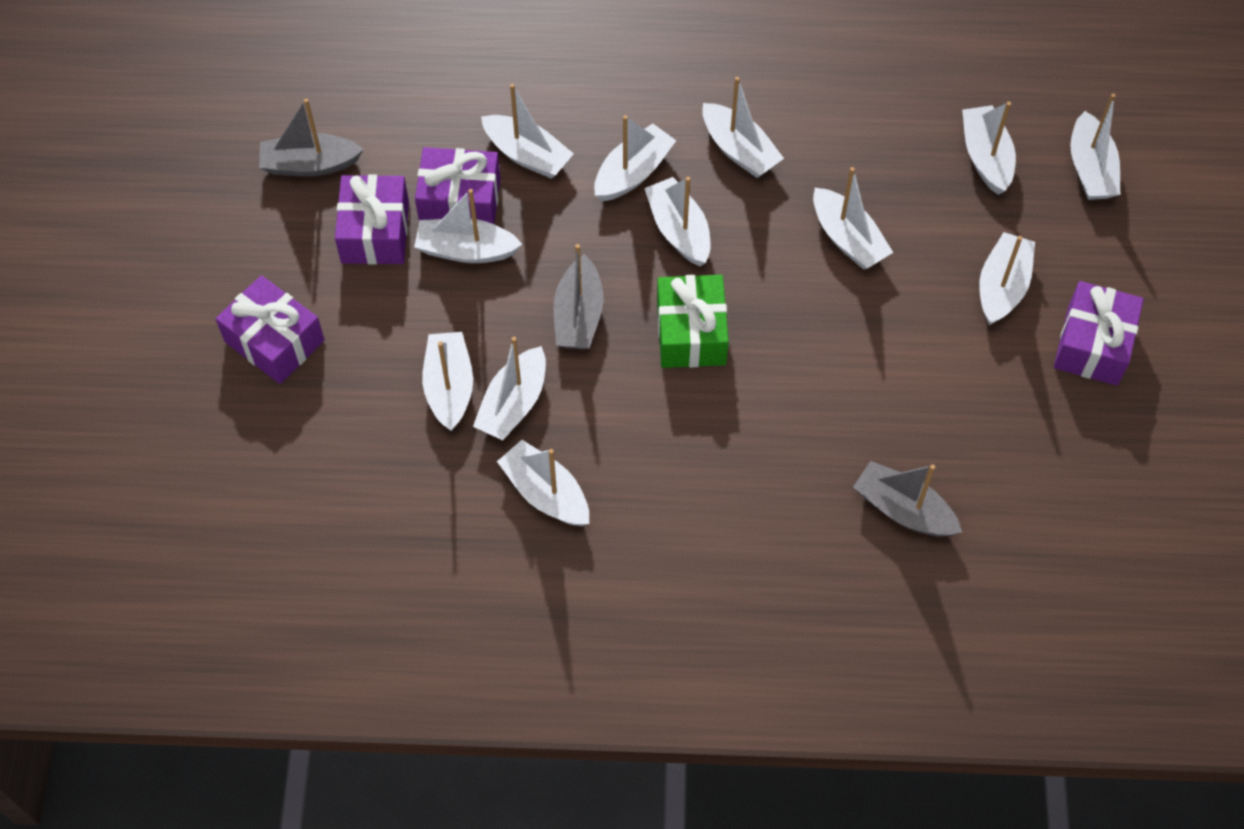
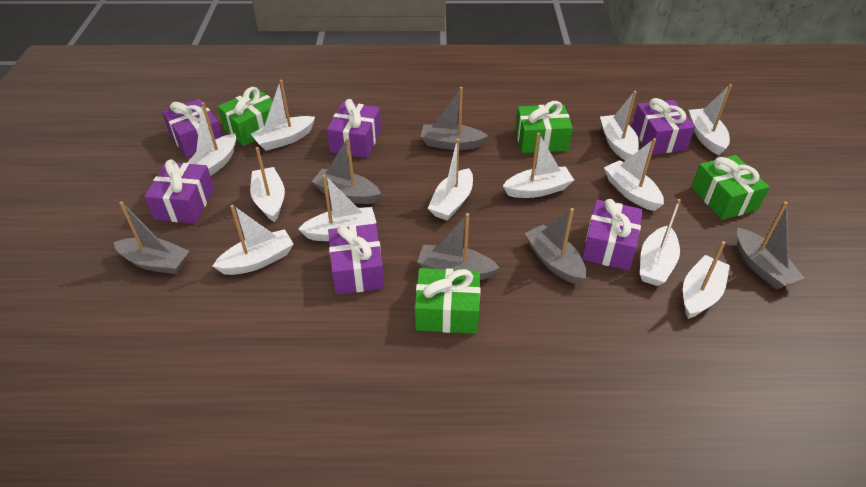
green gift: [657,275,729,368] = 1 -> [218,87,273,146] [415,268,481,334] [515,101,573,153] [691,155,769,220] = 4
grey boat: [259,99,364,176] [553,244,604,349] [853,461,962,537] = 3 -> [113,201,190,274] [311,138,381,204] [417,213,500,280] [421,87,488,150] [524,208,586,285] [737,202,804,290] = 6
purple gift: [216,275,325,384] [335,174,409,265] [415,147,501,224] [1054,281,1144,385] = 4 -> [144,159,214,223] [162,99,222,158] [327,99,381,158] [328,224,384,295] [582,199,643,270] [632,98,695,154] = 6

